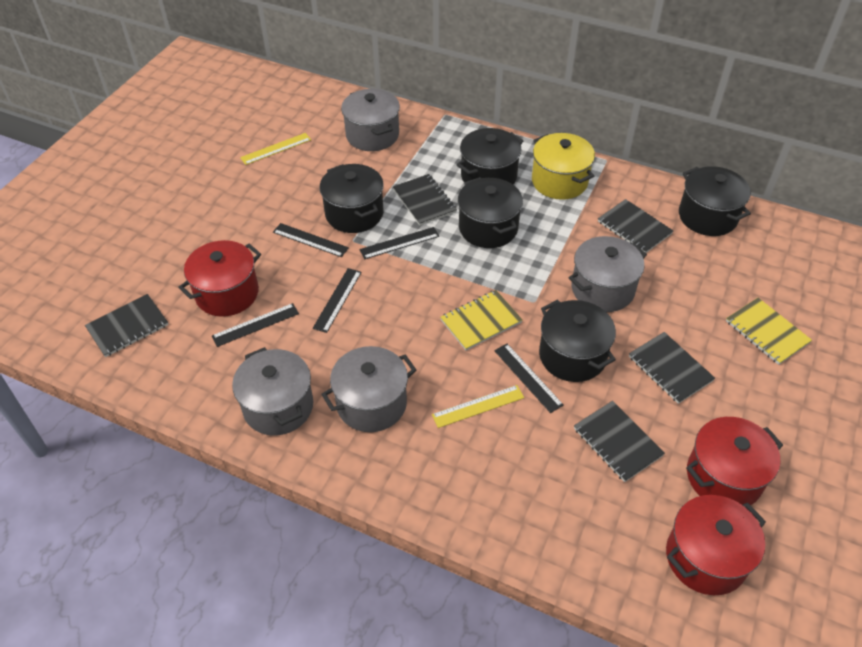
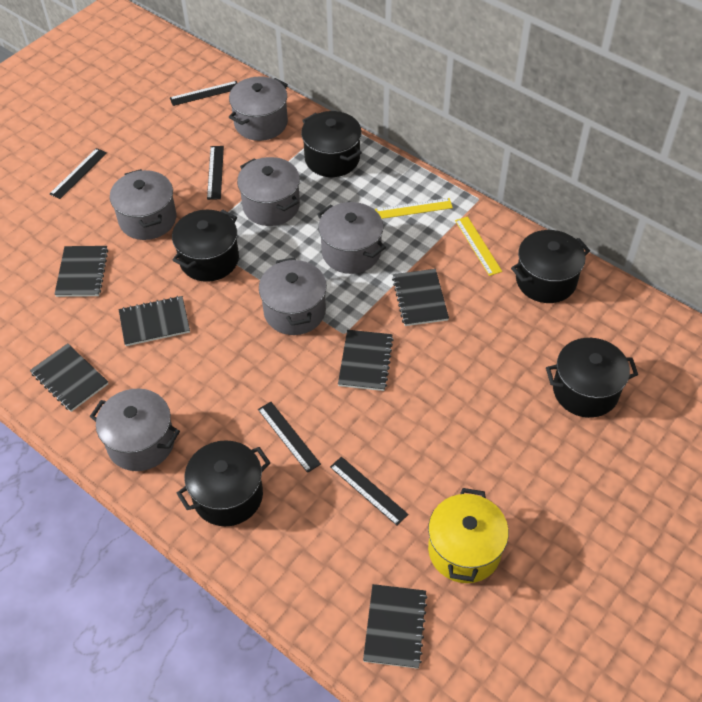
black notebook: [85,294,168,357] [393,174,457,226] [574,401,665,482] [598,199,673,253] [629,332,715,404] = 5 -> [30,343,108,412] [54,246,108,297] [119,296,190,346] [338,330,394,391] [363,584,428,669] [392,269,449,326] = 6
grey pot: [232,347,313,435] [321,346,416,432] [341,89,400,151] [569,236,647,312] = 4 -> [90,389,180,471] [110,169,177,240] [229,77,288,141] [237,157,300,226] [259,257,327,335] [317,202,386,274] = 6
red pot: [178,240,261,317] [666,495,766,595] [686,417,783,505] = 3 -> none = 0
yellow notebook: [440,290,523,350] [726,298,812,365] = 2 -> none = 0

